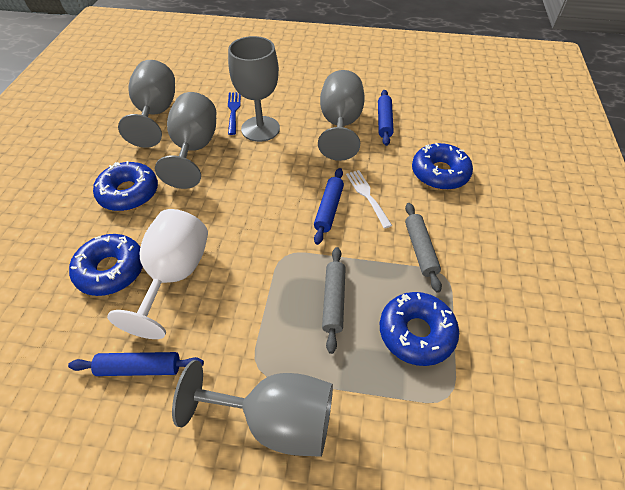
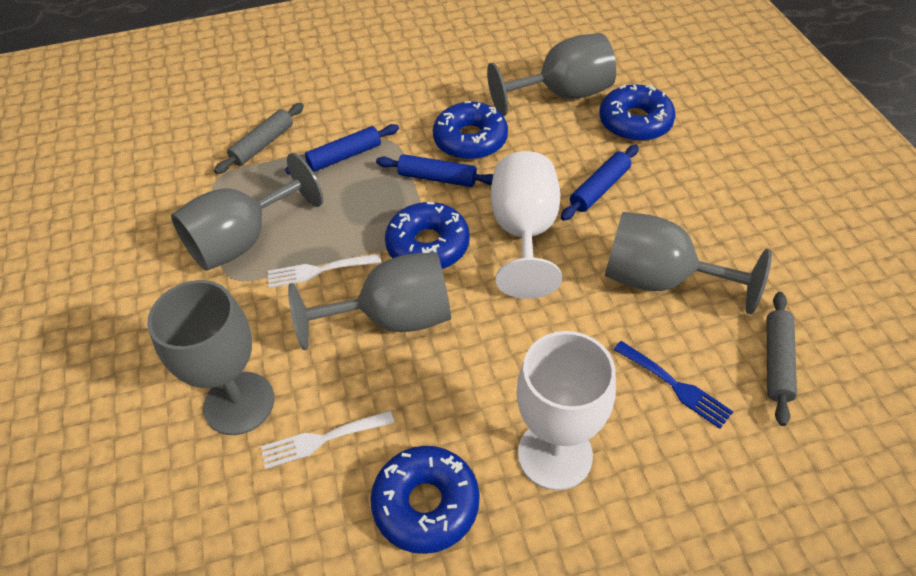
white fork: [346,170,392,228] = 1 -> [261,410,394,469] [268,254,381,288] = 2
white goblet: [107,209,208,339] = 1 -> [491,151,562,299] [517,331,616,491] = 2

